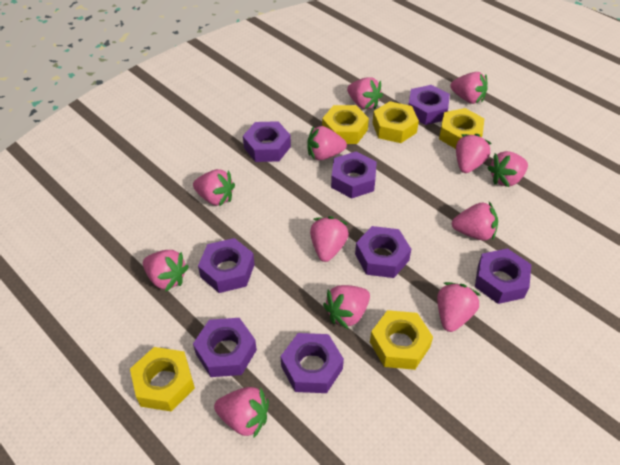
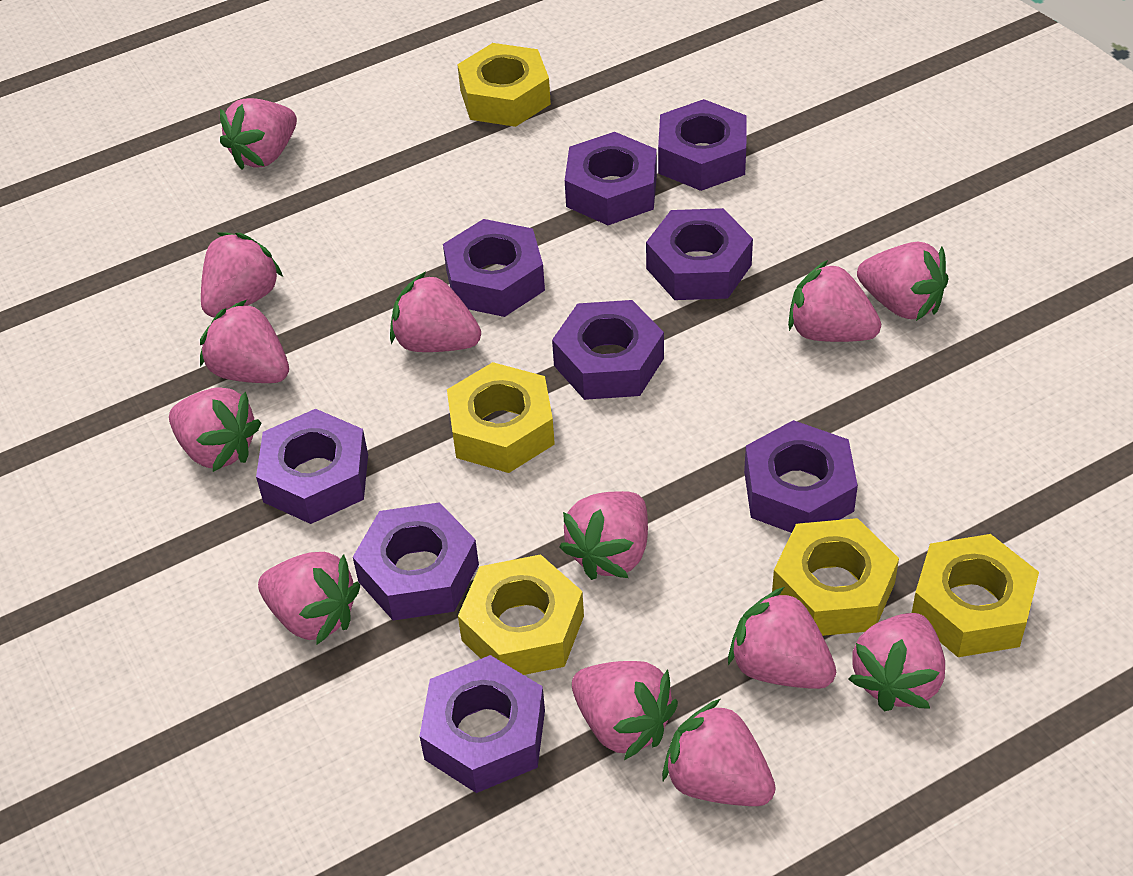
pink strawberry: [143,250,189,292] [193,169,235,206] [214,387,269,438] [307,126,347,160] [310,216,349,262] [323,285,370,329] [347,77,383,109] [437,282,481,332] [451,72,488,104] [452,202,498,240] [456,134,492,173] [487,151,528,187] = 12 -> [169,387,261,472] [200,300,289,383] [201,233,283,318] [220,98,297,170] [258,552,360,644] [390,272,481,352] [559,491,648,580] [572,661,678,760] [662,699,776,806] [728,587,836,689] [788,260,881,342] [848,613,945,711] [857,242,948,321] = 13
purple nut: [193,318,257,377] [198,238,255,293] [243,121,291,162] [281,333,344,393] [331,152,377,198] [355,226,411,278] [408,85,450,125] [475,248,531,304] = 8 -> [256,409,368,524] [353,502,479,621] [420,655,545,793] [443,219,545,317] [552,300,664,400] [565,132,657,225] [646,208,753,300] [658,99,747,191] [744,420,858,533] = 9

